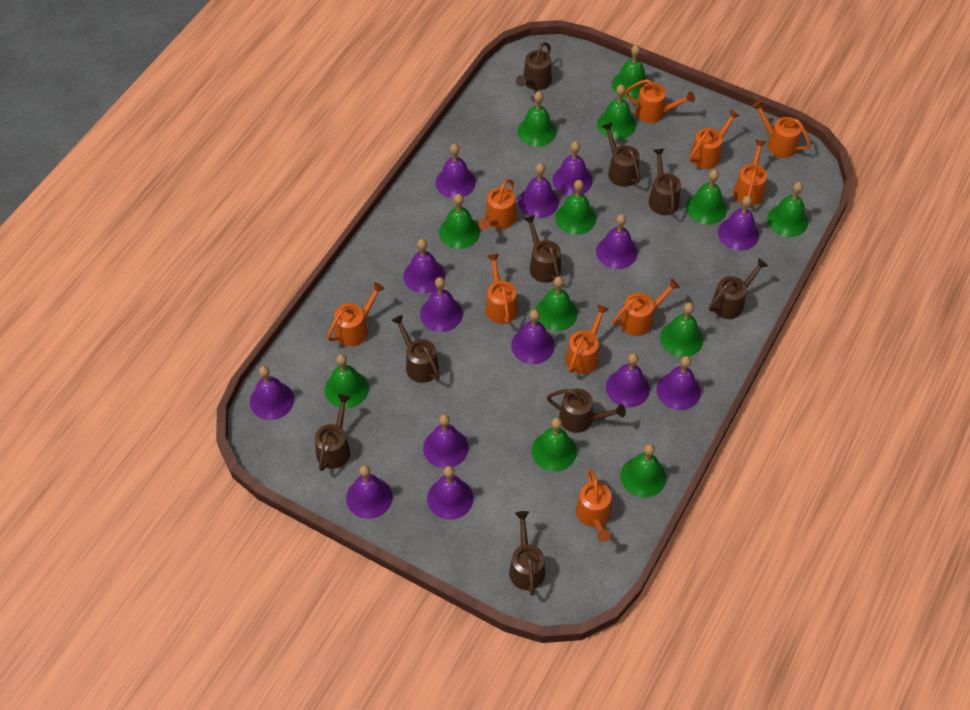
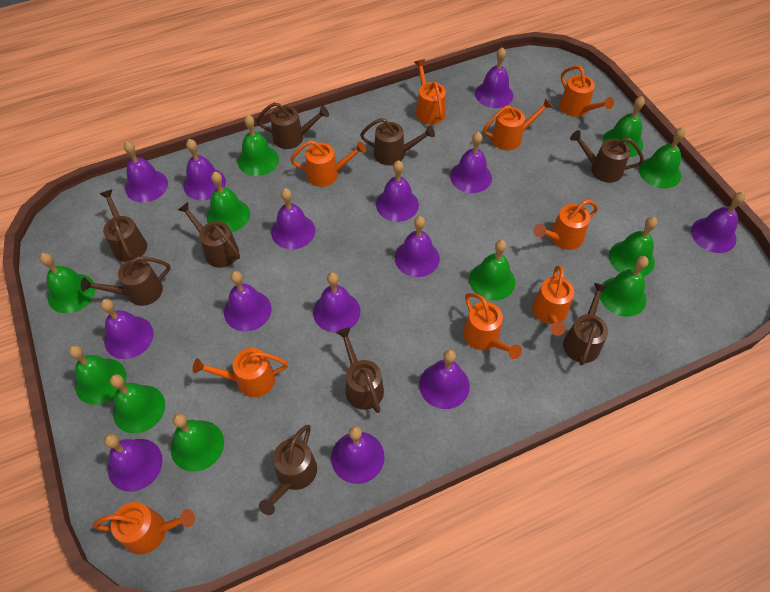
green bell: [325,354,369,408] [439,194,480,249] [517,91,557,147] [531,417,577,472] [536,276,578,331] [555,180,596,235] [597,84,636,140] [612,44,647,100] [620,443,666,498] [660,303,703,357] [686,170,727,225] [767,182,808,237] = 12 -> [40,253,96,313] [69,345,126,405] [110,374,165,433] [171,413,224,472] [206,172,250,232] [238,115,279,176] [469,240,515,301] [600,256,649,317] [603,96,645,157] [609,217,657,276] [639,127,686,189] = 11
orange watering can: [327,282,385,347] [478,179,516,230] [486,254,518,324] [566,305,609,374] [576,470,611,542] [613,279,680,336] [625,79,695,123] [690,109,740,169] [733,140,767,206] [751,100,811,158] = 10 -> [93,502,195,555] [193,348,288,397] [290,141,366,187] [414,59,446,125] [463,293,522,359] [483,98,553,150] [532,265,574,336] [534,200,598,250] [560,66,614,117] = 9

